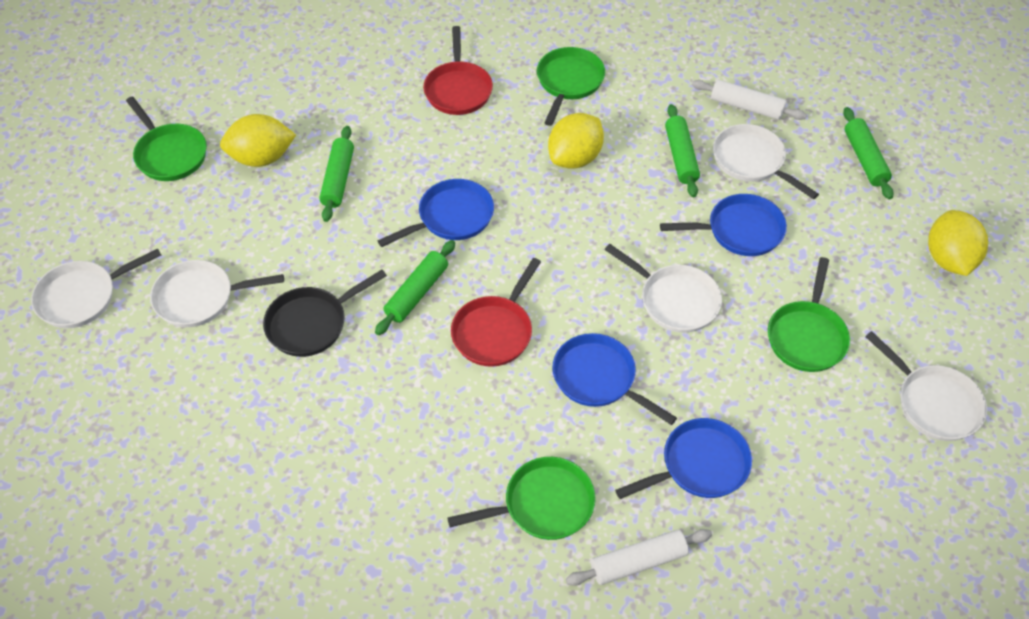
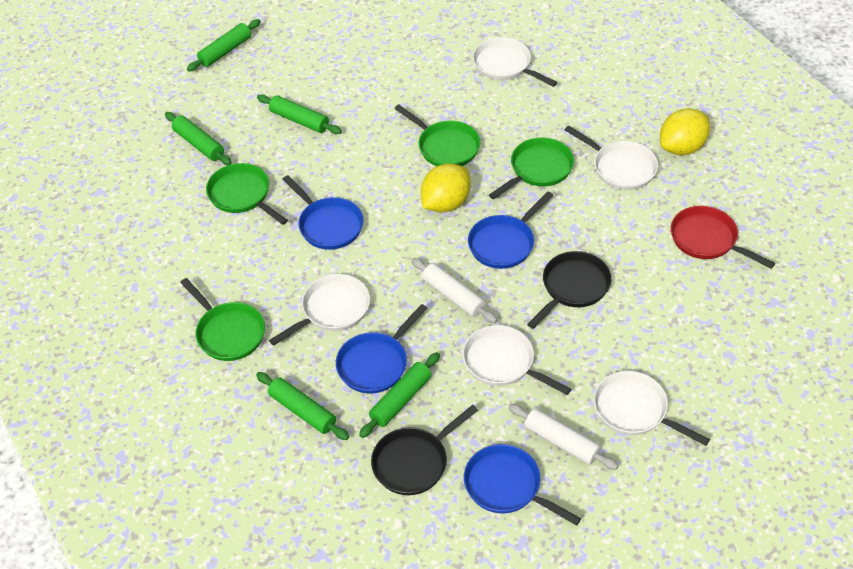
black pan: [263,270,387,357] = 1 -> [371,405,478,495] [527,251,611,329] = 2
green rolling pin: [319,126,354,222] [375,240,455,335] [665,104,700,197] [843,107,894,199] = 4 -> [165,112,232,165] [187,19,261,71] [256,372,349,440] [257,94,342,134] [359,352,440,438] = 5
red pan: [423,26,493,115] [451,258,541,367] = 2 -> [671,206,775,269] = 1
yellow lemon: [220,114,296,167] [548,113,604,169] [928,210,988,276] = 3 -> [421,163,471,212] [660,109,710,155] = 2

